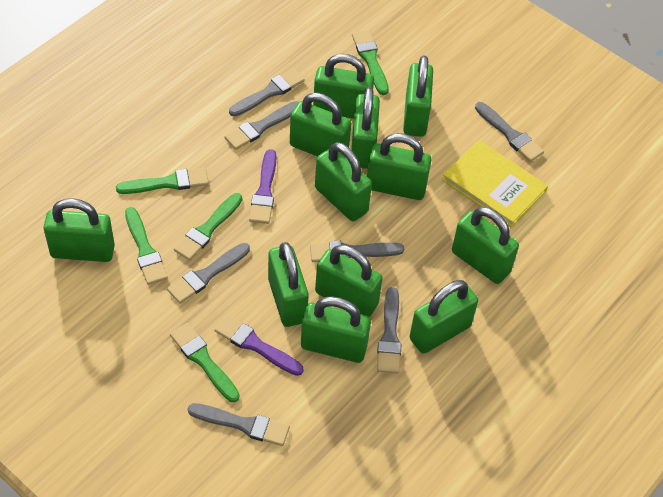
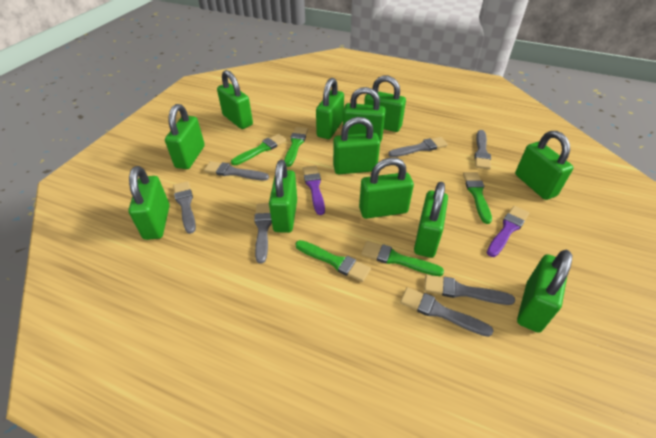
yellow book: [442,140,548,228] = 1 -> none = 0

